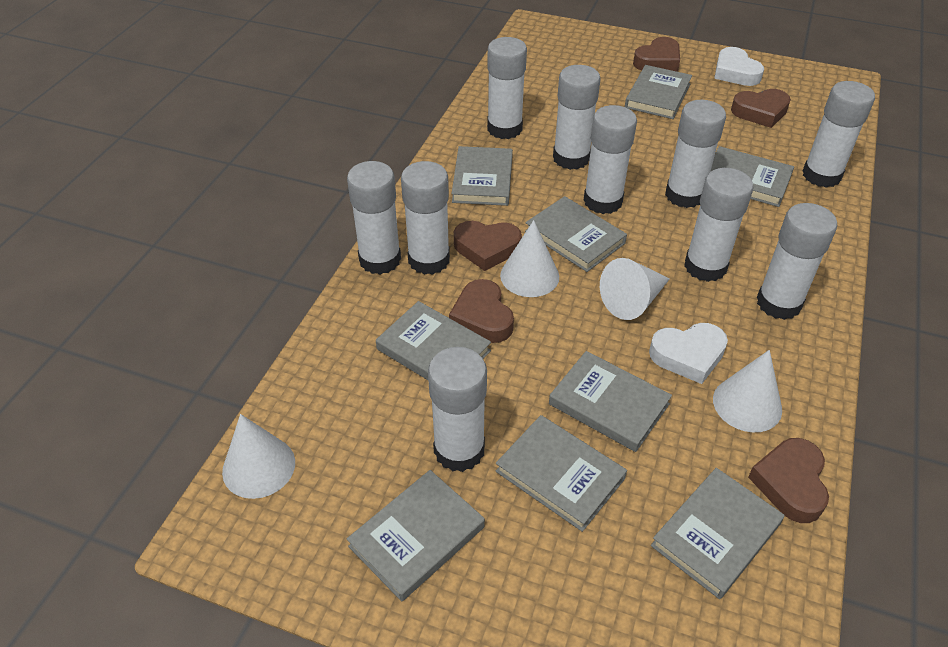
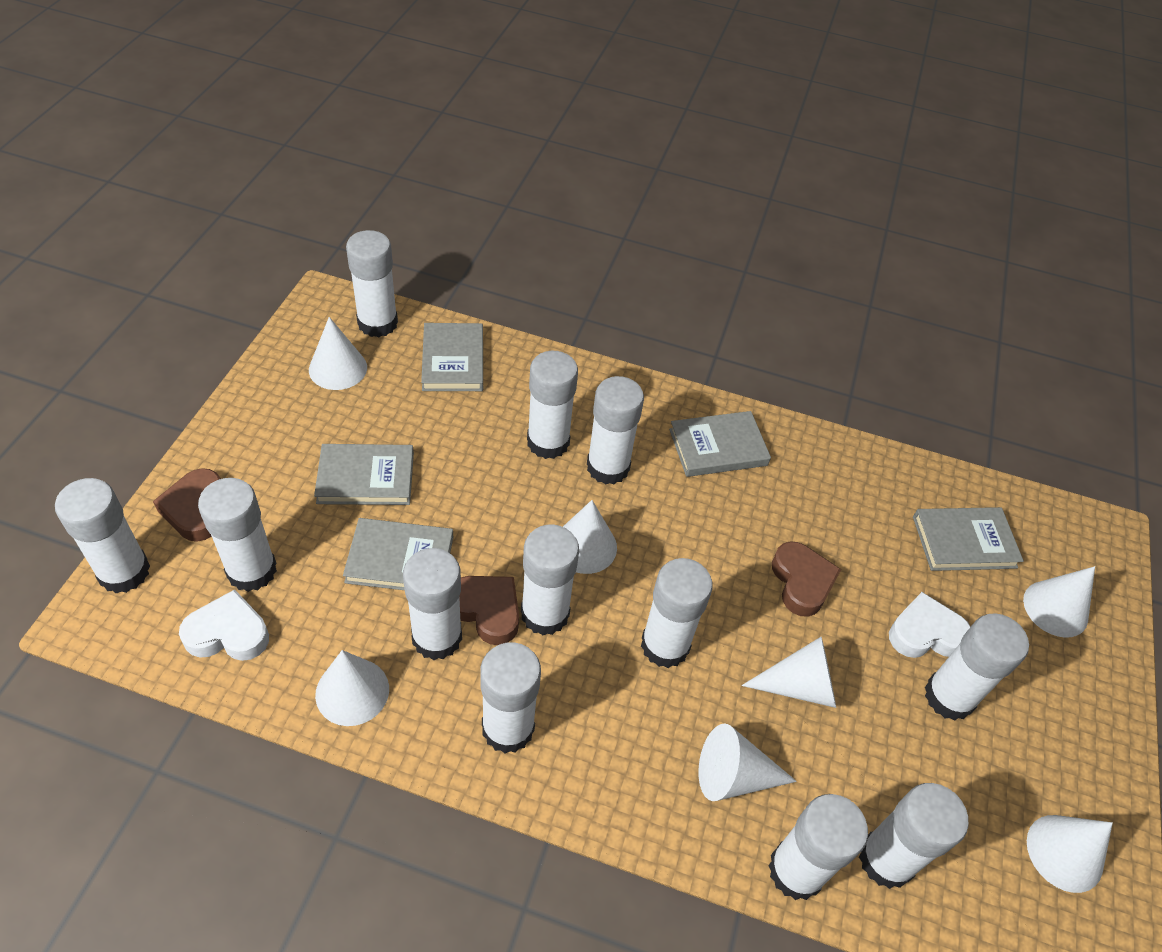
brown heart: [449,279,514,343] [454,221,522,271] [633,37,680,72] [731,89,791,128] [748,438,829,523] = 5 -> [153,468,221,542] [459,576,519,645] [772,542,841,617] = 3
grey book: [347,470,485,601] [376,301,491,380] [451,146,513,206] [496,415,627,532] [525,196,627,272] [549,351,672,452] [625,65,692,119] [651,468,784,599] [710,146,794,207] = 9 -> [314,444,414,505] [343,518,453,590] [421,323,483,391] [669,411,771,477] [913,507,1024,571] = 5
white cone: [222,414,295,499] [500,220,559,297] [600,258,670,320] [713,350,782,432] = 4 -> [309,317,367,390] [315,650,389,726] [563,500,617,574] [698,723,797,801] [742,637,836,708] [1023,566,1095,638] [1027,815,1113,893] = 7
white glue stick: [347,161,401,275] [401,161,450,275] [428,347,487,472] [487,37,527,139] [553,65,601,170] [584,105,637,214] [665,100,726,208] [684,168,754,282] [757,203,837,320] [803,81,875,188] = 10 -> [55,478,150,593] [198,478,277,592] [346,230,398,338] [403,548,462,660] [480,642,541,754] [521,525,579,635] [527,351,578,459] [587,376,644,485] [641,558,713,668] [768,794,868,900] [859,783,969,889] [925,613,1029,721] = 12

